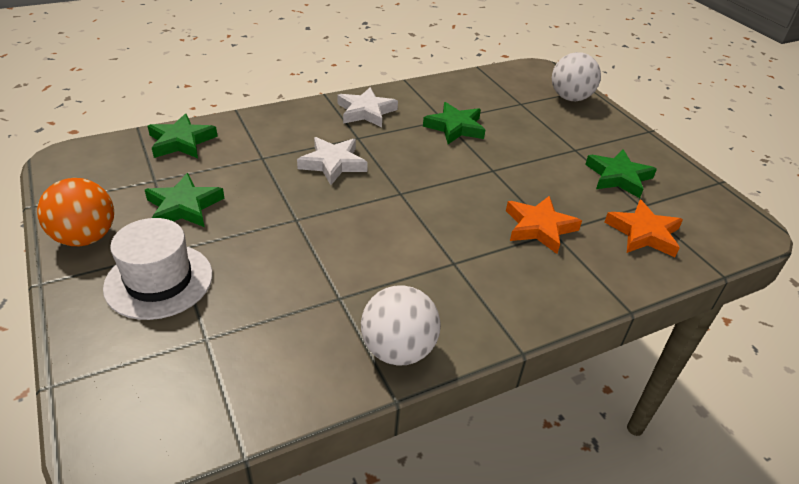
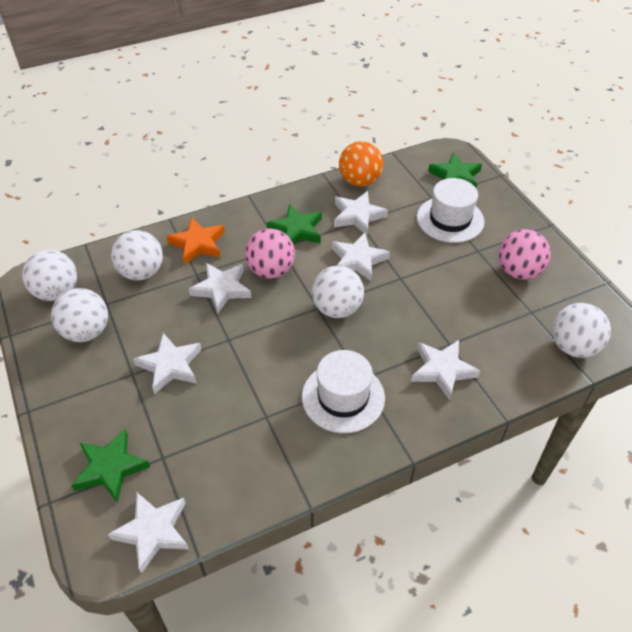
green star: [145,173,225,227] [148,113,218,158] [423,102,485,144] [585,149,657,198] = 4 -> [71,429,150,503] [267,204,322,245] [428,153,482,188] = 3
orange star: [506,196,582,254] [605,200,683,257] = 2 -> [166,218,225,265] = 1
pink ball: none = 0 -> [245,228,295,279] [498,229,551,279] = 2
white ball: [361,285,441,366] [552,52,601,101] = 2 -> [22,249,77,301] [51,288,108,342] [111,230,163,281] [311,266,364,318] [552,303,611,358] = 5
white hat: [103,218,213,320] = 1 -> [302,350,385,433] [417,178,484,243] = 2
white star: [297,137,368,185] [338,87,398,127] = 2 -> [108,493,189,574] [133,333,202,394] [189,263,251,314] [332,233,390,281] [334,191,388,235] [411,340,480,400] = 6

